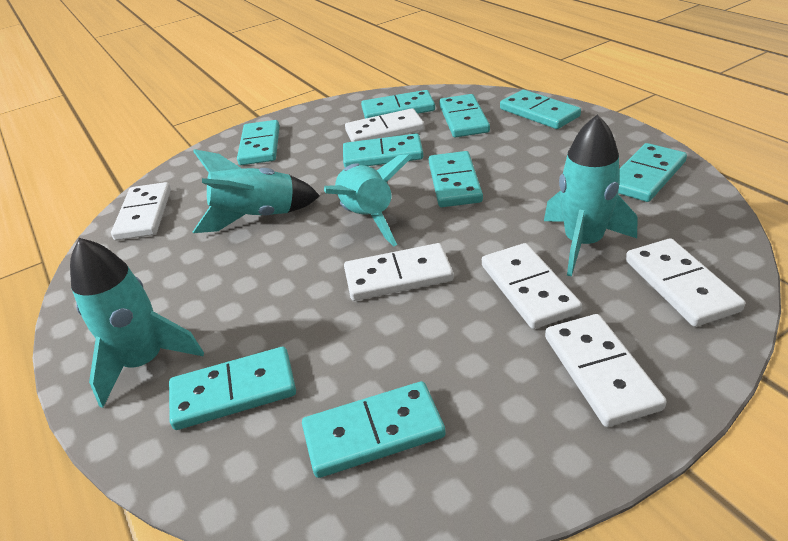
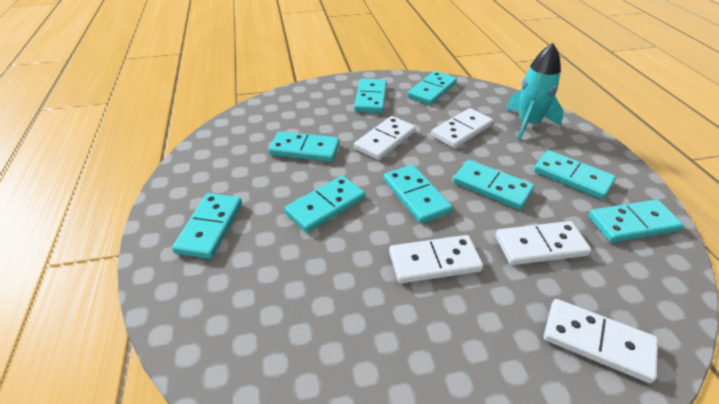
turquoise rocket: [70,238,204,408] [193,149,320,233] [324,154,412,247] [544,114,637,276] = 4 -> [506,43,564,140] = 1
white domino: [111,182,171,240] [344,243,454,301] [345,108,424,142] [482,243,582,329] [545,314,667,427] [626,238,745,327] = 6 -> [354,116,416,160] [389,235,483,283] [431,108,493,148] [495,221,591,265] [544,299,658,383] = 5

